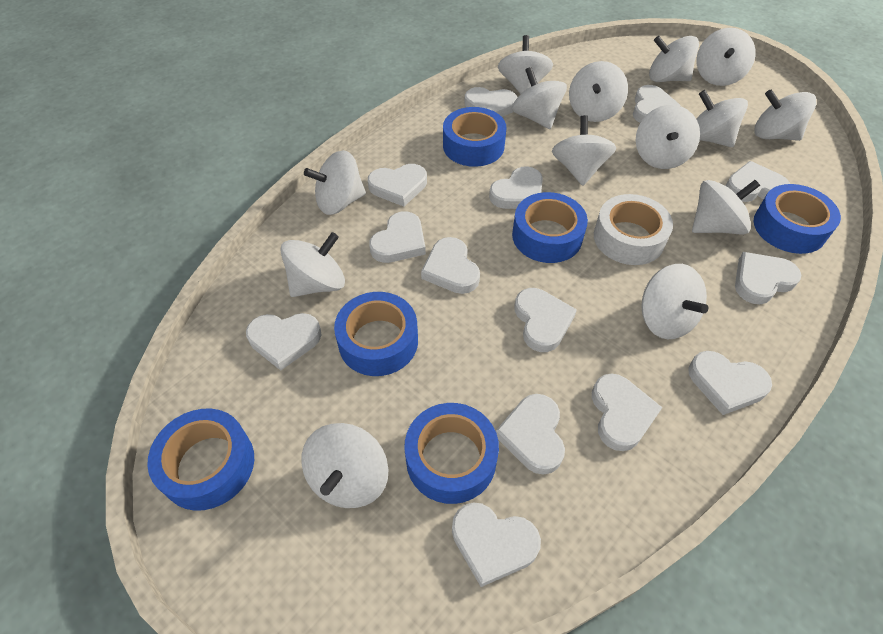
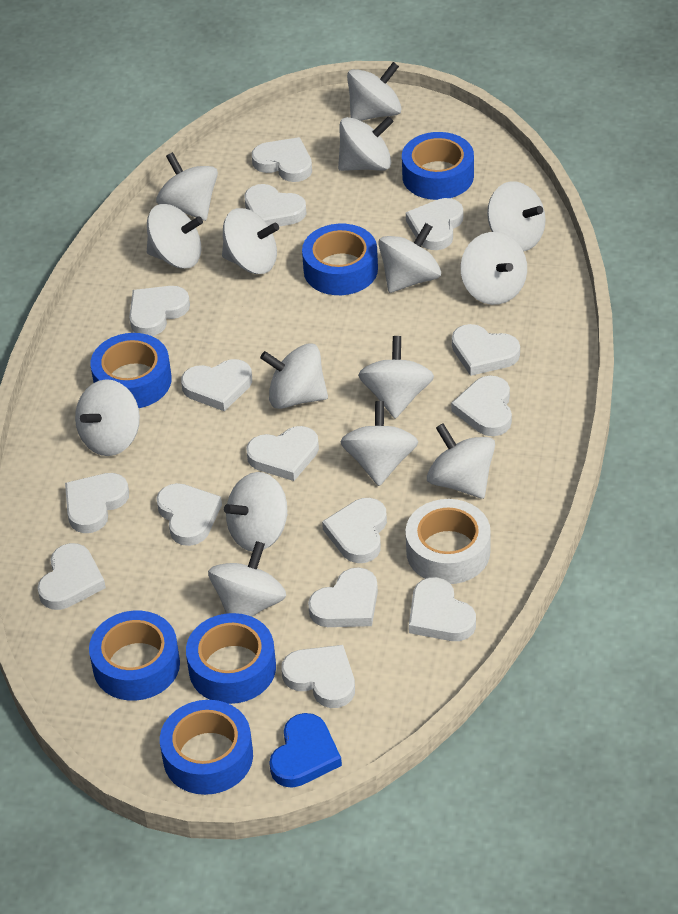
blue heart: none = 0 -> [269,713,342,788] = 1
white heart: [246,313,321,370] [368,164,427,207] [369,211,426,263] [421,237,480,294] [452,503,541,587] [464,87,518,117] [489,166,543,209] [496,394,565,475] [514,288,577,352] [592,373,662,451] [633,85,681,123] [688,351,772,415] [726,161,790,202] [735,252,801,304] = 14 -> [37,543,106,610] [65,473,129,533] [129,286,190,336] [156,483,222,546] [181,359,252,411] [244,184,306,227] [246,426,319,481] [252,137,312,182] [281,645,355,708] [308,567,378,627] [322,498,387,563] [406,198,463,250] [409,577,476,641] [451,376,512,436] [452,324,520,376] = 15
white spinning top: [281,232,345,297] [302,423,388,508] [304,150,366,215] [498,35,553,94] [512,67,567,129] [552,115,616,186] [569,61,628,122] [636,105,700,169] [641,264,708,339] [649,36,699,82] [692,180,760,235] [697,28,755,86] [697,90,748,147] [755,90,817,141] = 14 -> [75,379,140,456] [147,204,203,269] [156,152,218,221] [208,541,286,617] [222,208,279,274] [224,472,288,552] [260,343,328,409] [338,116,394,171] [340,401,418,486] [347,62,402,121] [358,336,434,419] [378,223,441,293] [427,423,495,499] [460,232,527,305] [487,181,546,251] = 15

